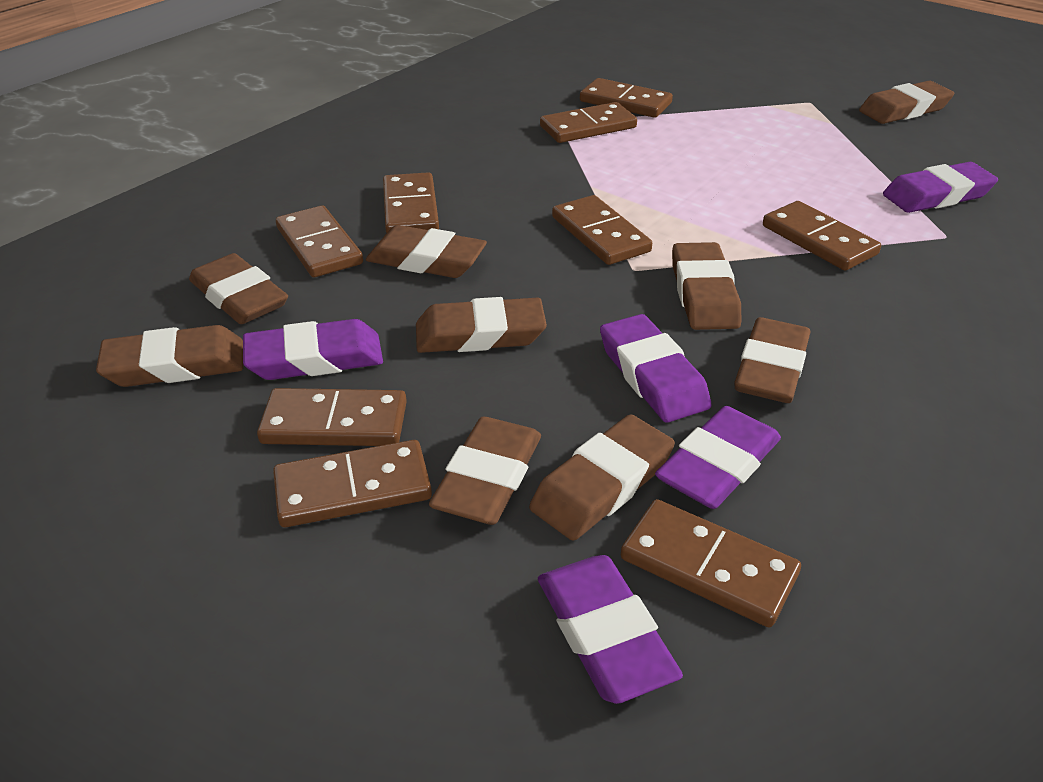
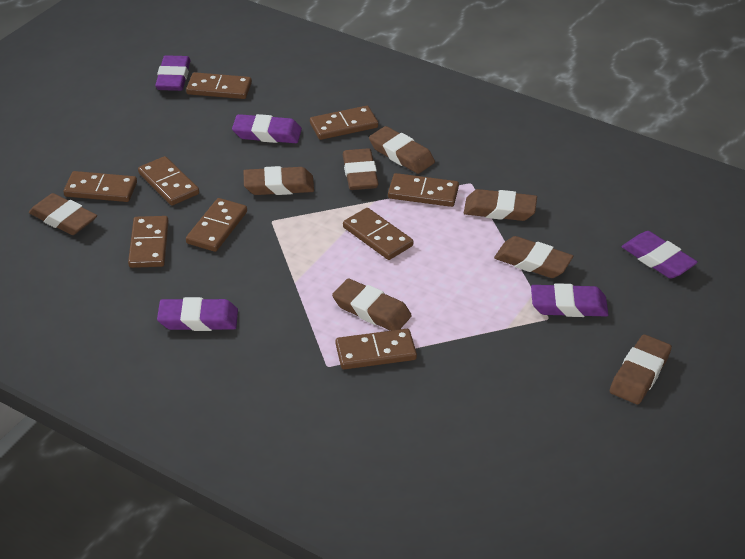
brown eraser: [96,325,243,387] [189,253,288,324] [366,225,487,278] [416,297,547,353] [429,417,541,525] [529,414,675,541] [672,242,741,330] [734,317,811,403] [859,81,954,124] = 9 -> [29,193,97,235] [244,166,314,195] [332,278,412,331] [343,148,379,190] [369,126,435,174] [464,189,537,221] [494,236,573,278] [610,334,672,404] = 8

